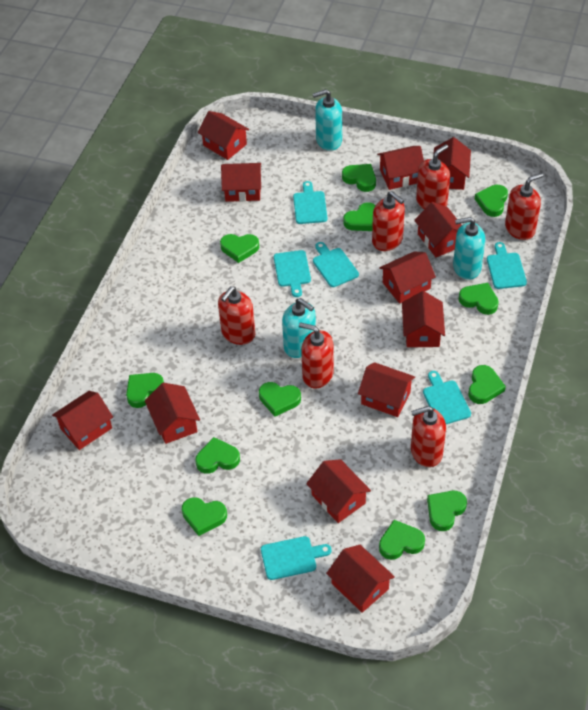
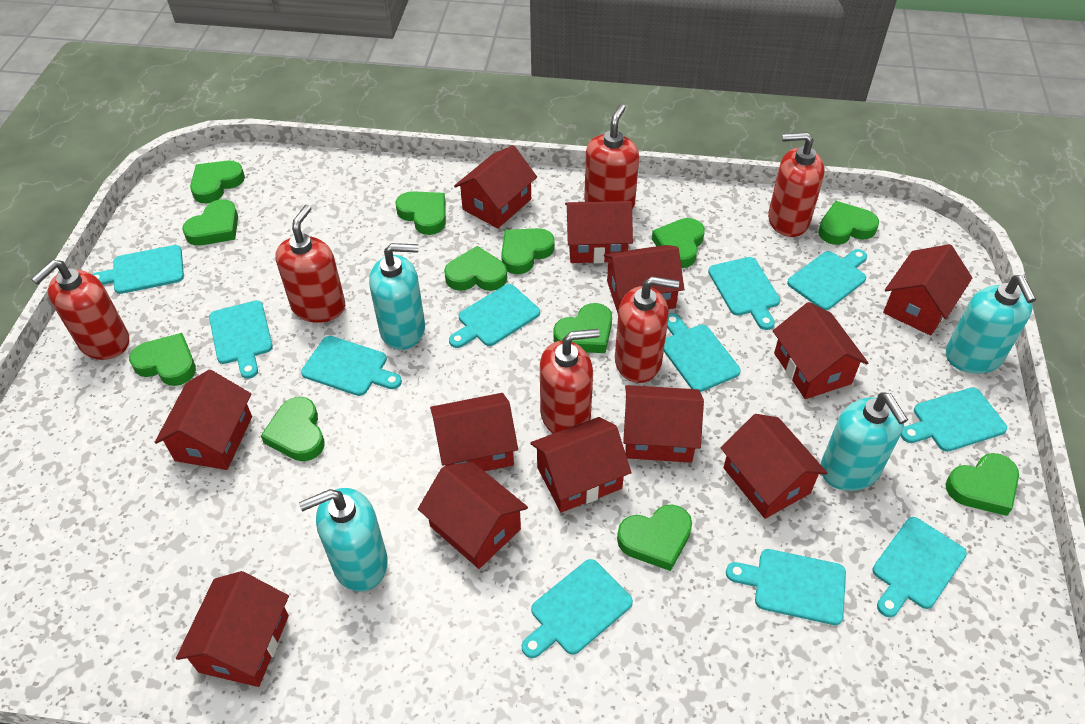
turquoise cutting board: [261,536,332,580] [274,250,311,297] [293,181,327,224] [313,242,359,287] [423,371,471,424] [487,242,527,289] = 6 -> [92,245,184,294] [209,300,273,379] [301,336,402,396] [449,284,540,348] [522,559,633,658] [664,313,741,392] [708,257,780,330] [726,549,846,625] [787,249,867,310] [872,517,967,617] [901,387,1007,452] = 11
turquoise soap dispenser: [282,298,316,358] [313,89,342,151] [453,217,485,280] = 3 -> [299,488,388,592] [369,243,425,350] [821,392,908,491] [946,275,1036,374] = 4

